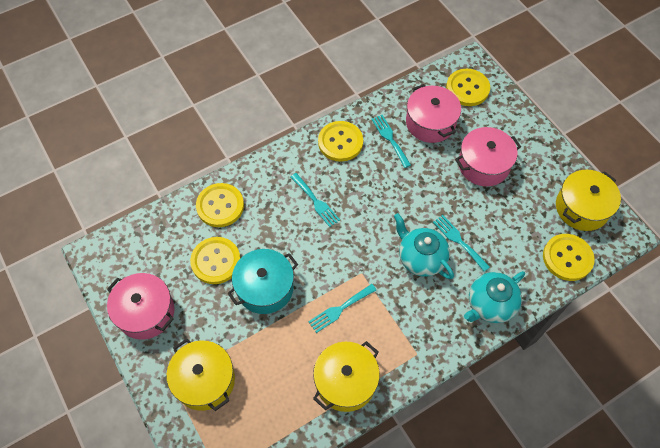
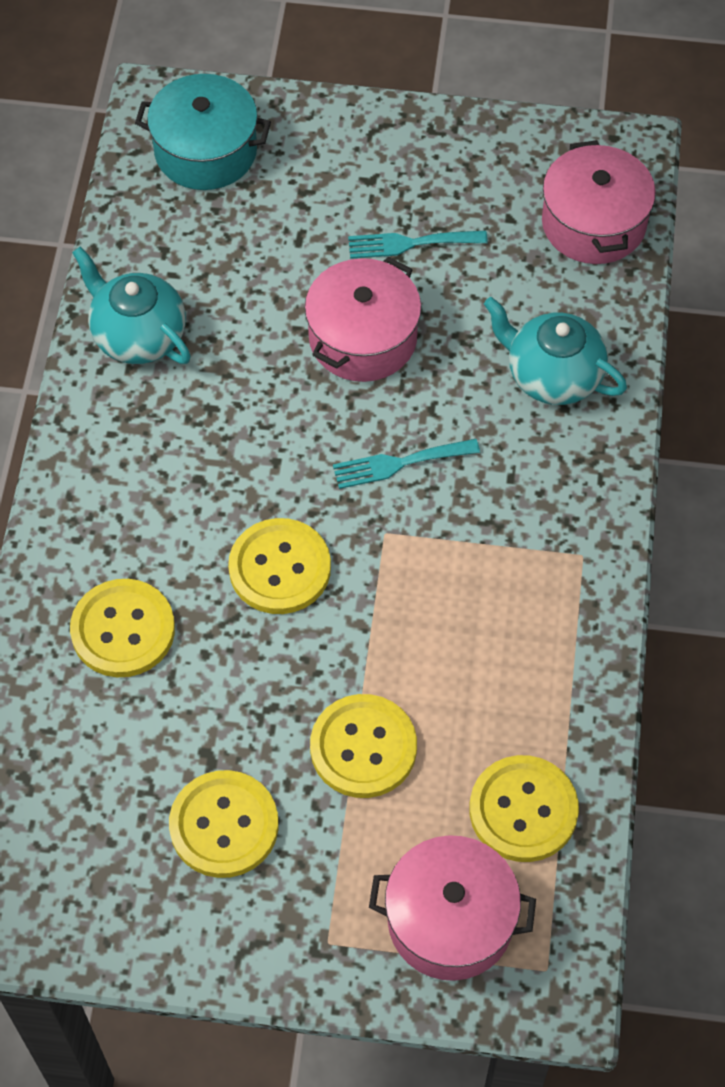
turquoise fork: [291,173,340,227] [308,284,376,333] [371,115,411,168] [433,215,490,272] = 4 -> [333,439,480,489] [348,231,488,259] = 2
yellow pot: [166,338,235,411] [313,341,380,412] [556,170,621,231] = 3 -> none = 0

